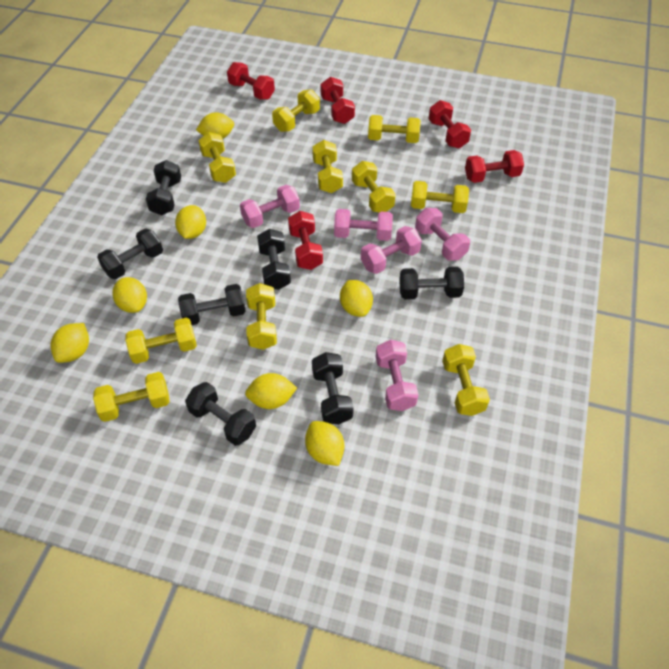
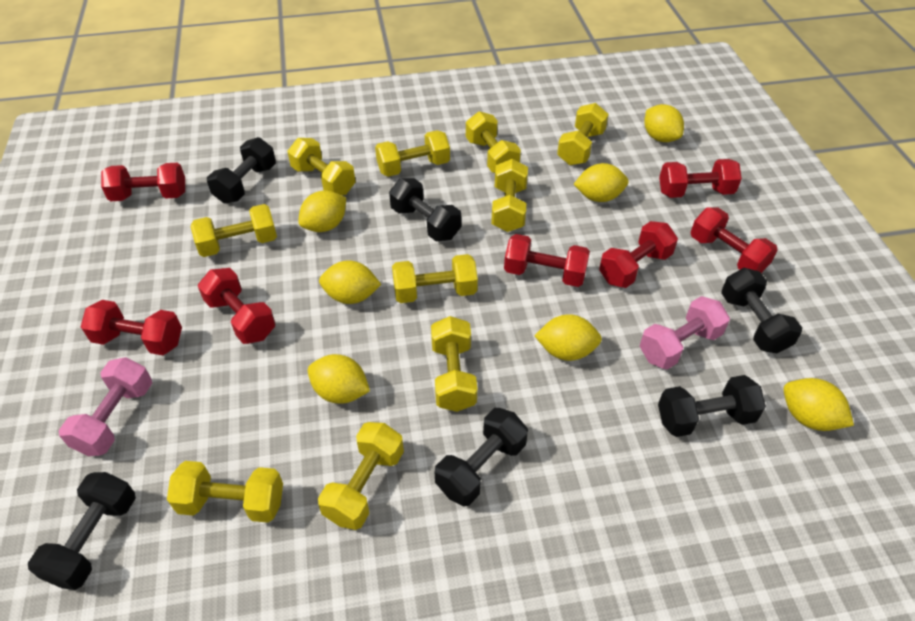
black dumbbell: [97,228,163,279] [146,160,181,216] [178,284,246,325] [185,382,256,446] [257,229,291,290] [312,352,354,424] [399,267,464,300] = 7 -> [28,472,136,590] [207,137,276,203] [389,178,461,242] [435,408,528,506] [658,375,766,437] [721,268,802,353] = 6
pink dumbbell: [240,185,300,228] [334,209,393,241] [361,226,422,274] [376,340,419,411] [415,208,470,261] = 5 -> [59,357,152,456] [640,296,730,370] = 2
red dumbbell: [227,62,275,100] [288,211,323,270] [320,77,355,124] [429,100,471,149] [465,150,524,183] = 5 -> [81,300,182,355] [101,163,185,201] [198,268,275,344] [504,234,590,287] [599,221,678,288] [659,159,742,198] [690,207,778,273] = 7

